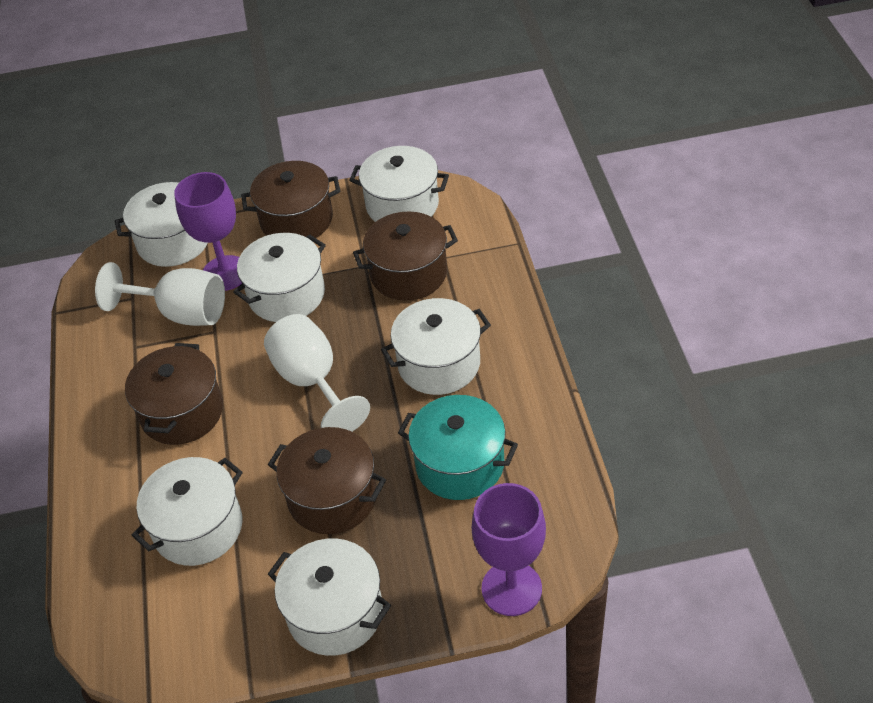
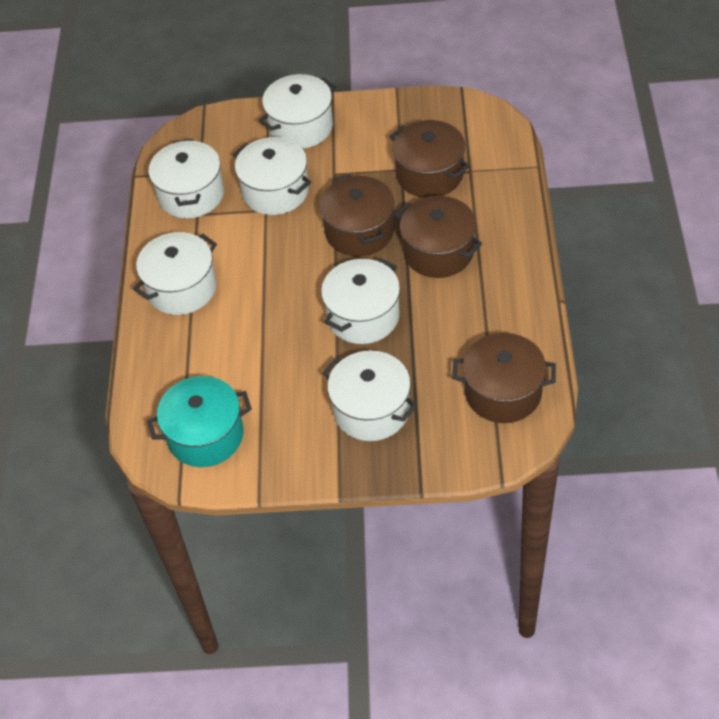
purple goblet: [174,172,242,291] [472,483,546,616] = 2 -> none = 0
white goblet: [95,262,225,326] [264,314,370,432] = 2 -> none = 0

